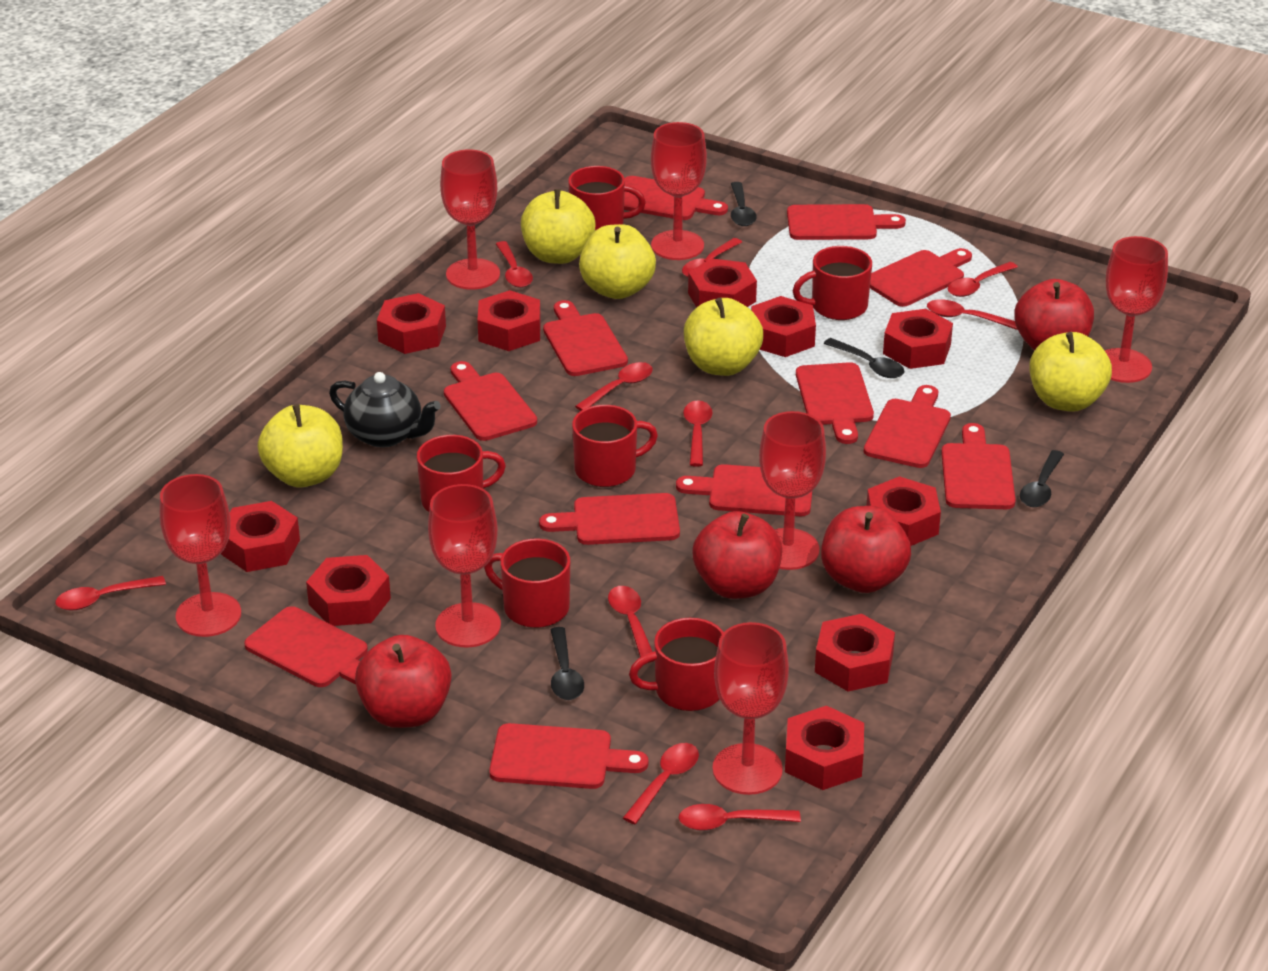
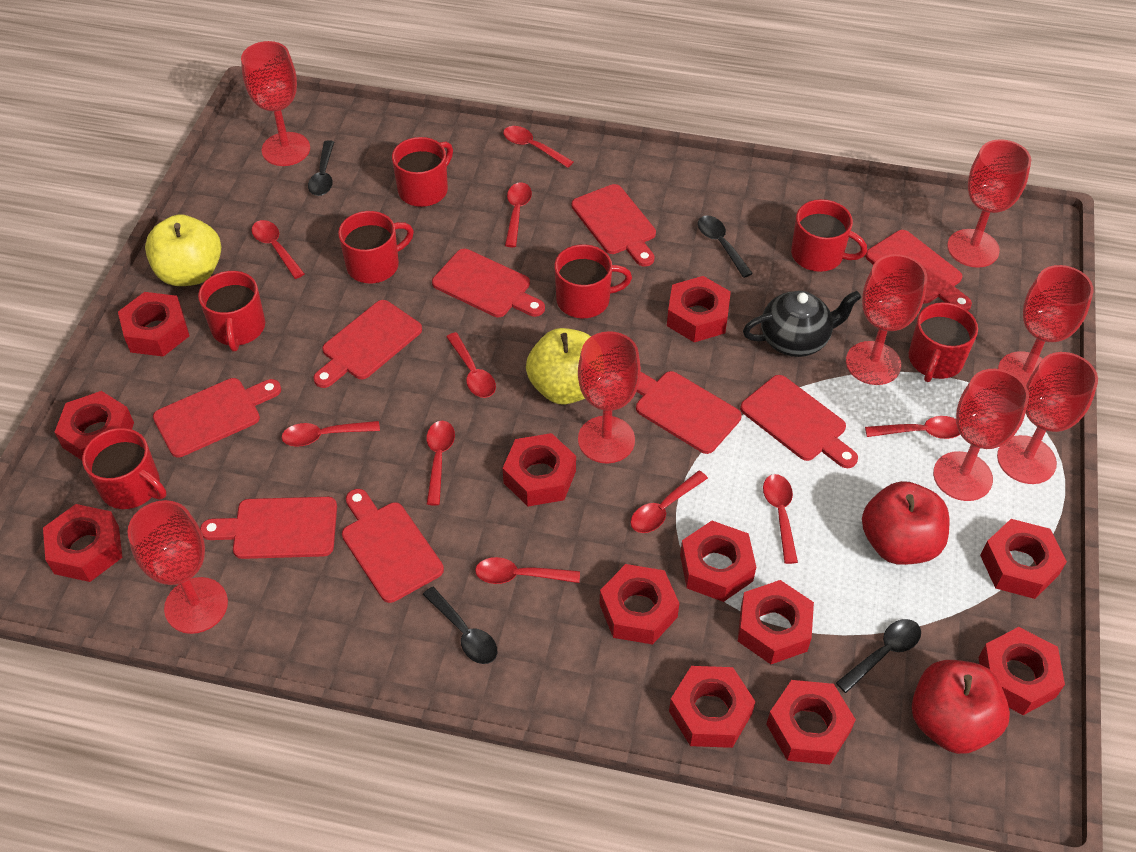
red apple: [355,635,452,728] [693,511,782,599] [821,506,911,593] [1014,279,1094,351] = 4 -> [862,481,949,565] [912,660,1010,754] = 2
red cutting board: [244,606,368,687] [444,361,537,441] [489,723,648,789] [539,493,680,545] [543,300,628,376] [624,176,728,220] [676,464,812,516] [787,204,906,240] [796,362,874,444] [864,385,951,468] [870,248,972,307] [941,423,1016,509] = 12 -> [153,378,281,458] [200,497,337,559] [313,300,422,388] [342,489,444,603] [432,249,545,317] [572,184,656,267] [636,371,742,454] [740,375,858,468] [865,230,972,311] = 9
red goblet: [160,474,241,637] [428,484,501,647] [440,149,500,290] [651,122,707,260] [712,622,789,795] [759,411,826,570] [1104,236,1168,383] = 7 -> [127,500,228,634] [241,41,310,166] [578,331,641,464] [846,254,927,385] [933,369,1029,501] [947,139,1031,268] [997,352,1098,484] [998,265,1094,385] = 8
red mug: [417,435,506,512] [484,538,570,628] [568,166,646,231] [572,405,658,487] [629,618,724,711] [793,246,872,320] = 6 -> [82,428,166,509] [198,271,265,351] [338,211,414,284] [392,137,453,207] [554,244,632,318] [791,199,867,272] [909,302,978,382] = 7
red nut: [221,501,300,572] [306,555,391,626] [377,293,446,354] [477,290,541,351] [688,258,757,307] [751,296,816,357] [785,706,864,790] [815,614,895,692] [867,476,941,546] [883,309,953,369] = 10 -> [43,504,122,582] [54,391,134,460] [118,292,190,357] [503,433,576,506] [599,564,680,645] [667,276,731,342] [669,666,756,748] [680,521,756,602] [738,580,814,664] [766,680,856,765] [979,627,1065,715] [980,519,1067,599] = 12
yellow apple: [258,404,343,488] [521,189,595,264] [579,224,656,299] [684,298,763,376] [1029,332,1112,412] = 5 -> [145,214,221,286] [526,328,591,404] = 2

